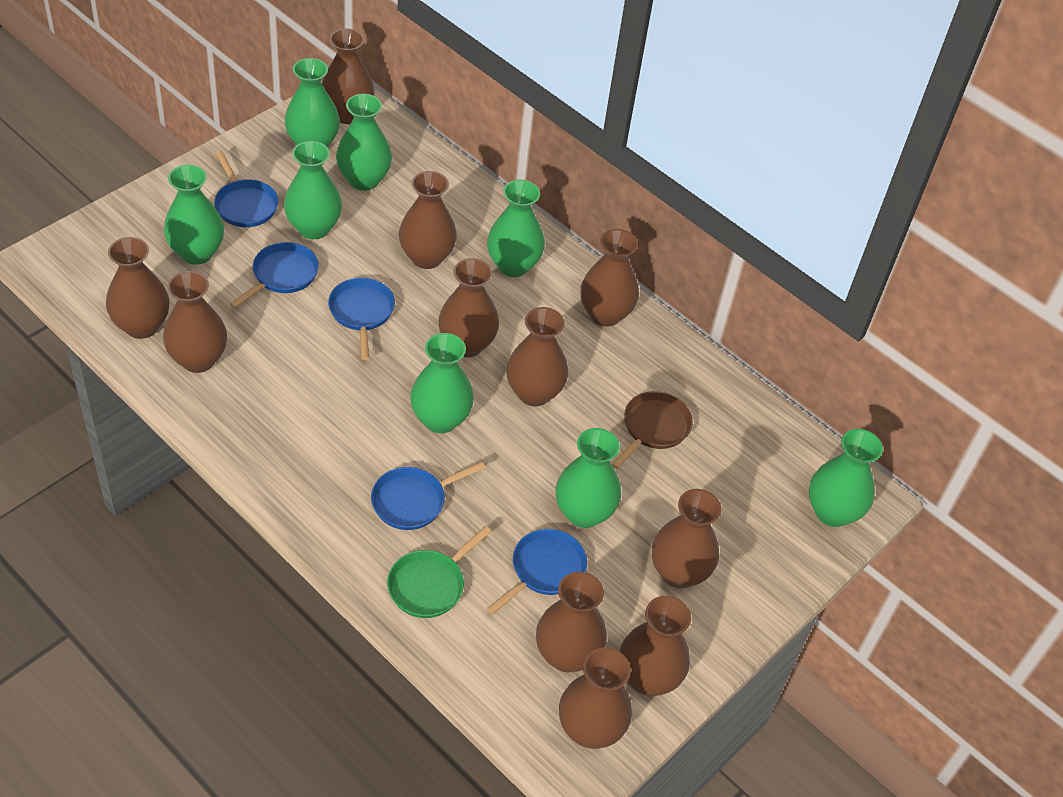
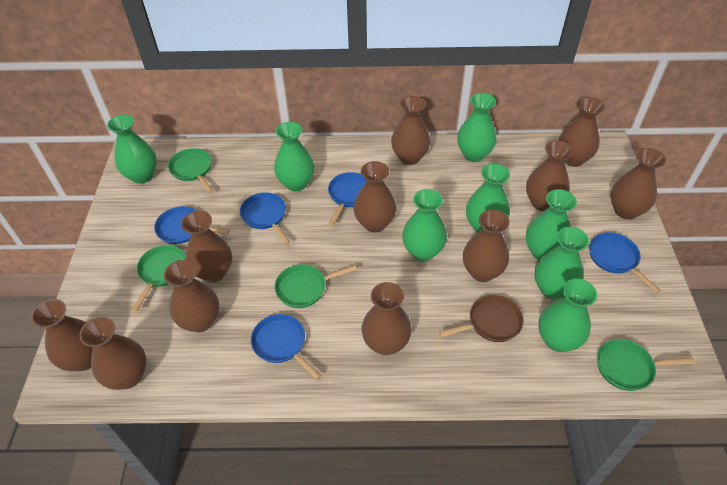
green pan: [387,526,491,618] = 1 -> [131,245,186,312] [168,148,213,193] [274,264,357,308] [597,339,695,391] = 4

